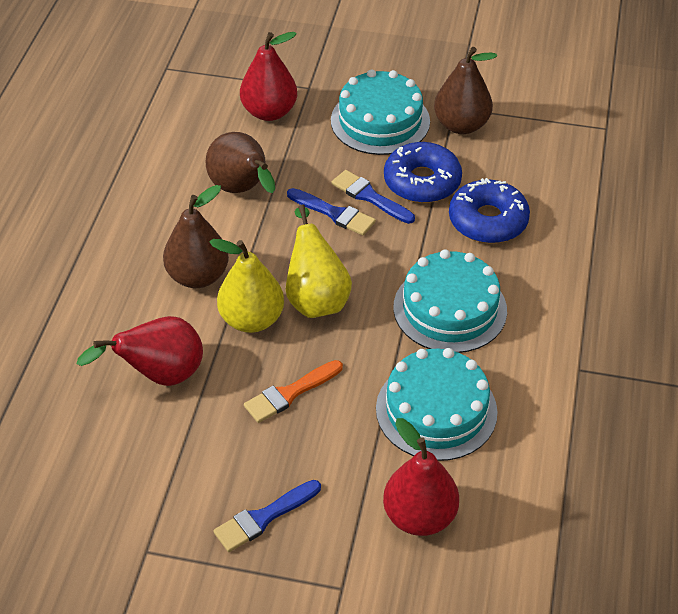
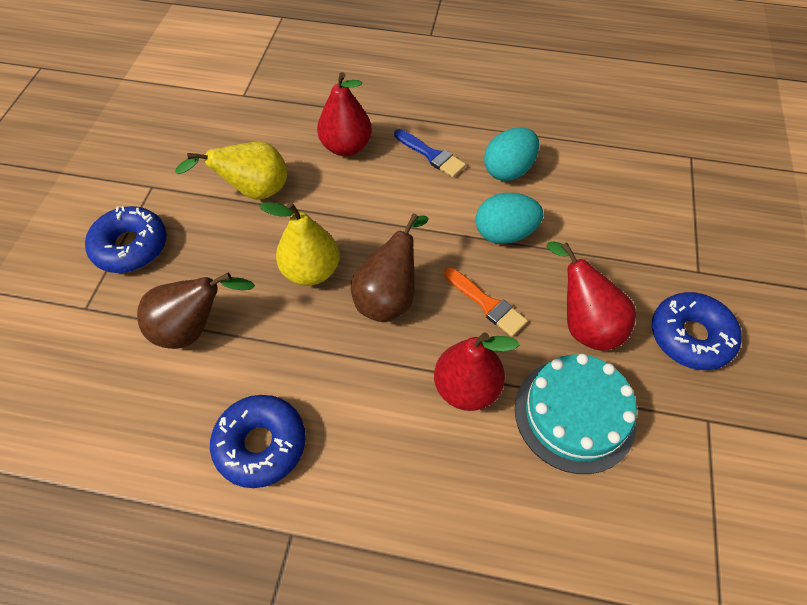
blue brush: [213,480,321,552] [287,188,376,236] [331,170,415,224] = 3 -> [394,129,466,177] = 1
blue donut: [384,142,462,203] [449,178,530,243] = 2 -> [85,206,167,273] [210,395,306,488] [652,292,742,370] = 3
brown pear: [163,185,229,288] [205,132,275,193] [434,47,497,134] = 3 -> [137,273,255,349] [351,213,429,322] = 2
turquoise cake: [331,69,430,155] [376,348,498,461] [393,249,507,353] = 3 -> [515,354,637,474] = 1
turquoise egg: none = 0 -> [476,193,543,244] [484,127,539,181] = 2

